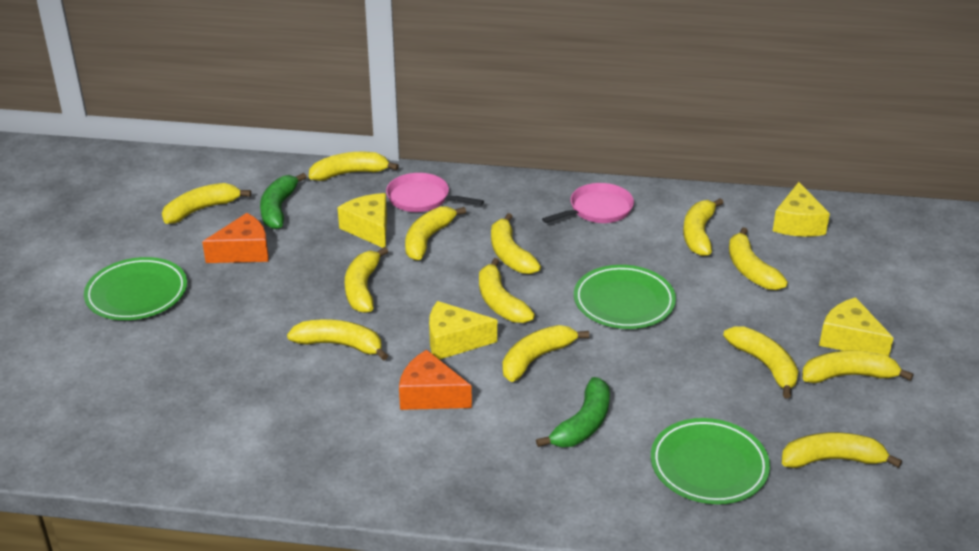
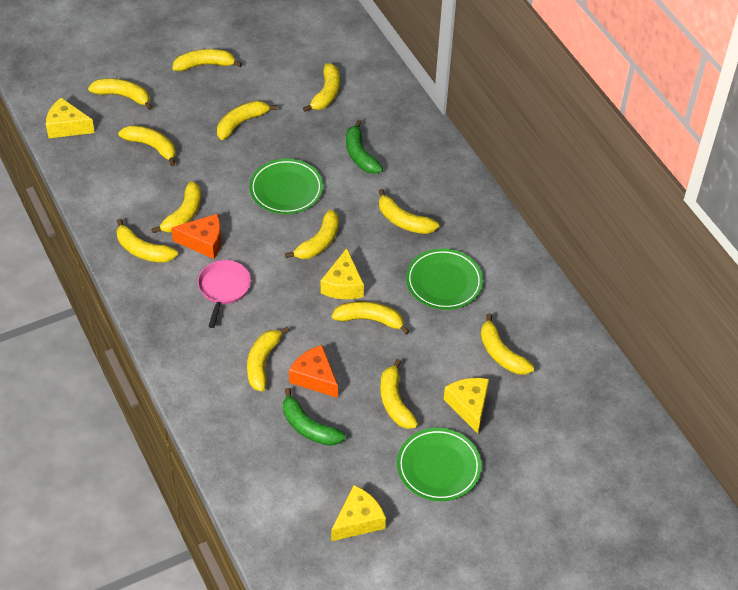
pink pan: [386,173,484,212] [542,183,634,223] = 2 -> [198,260,251,328] = 1

